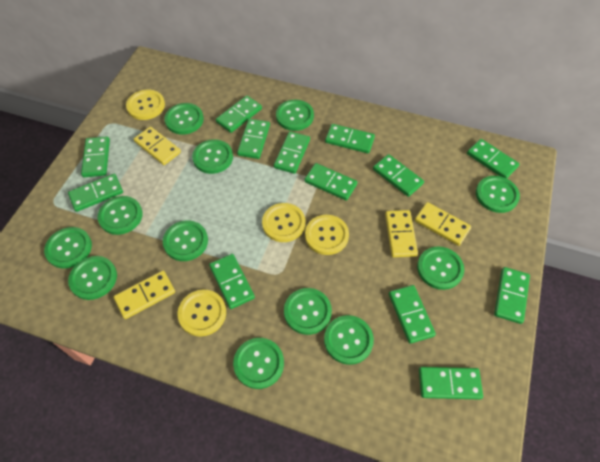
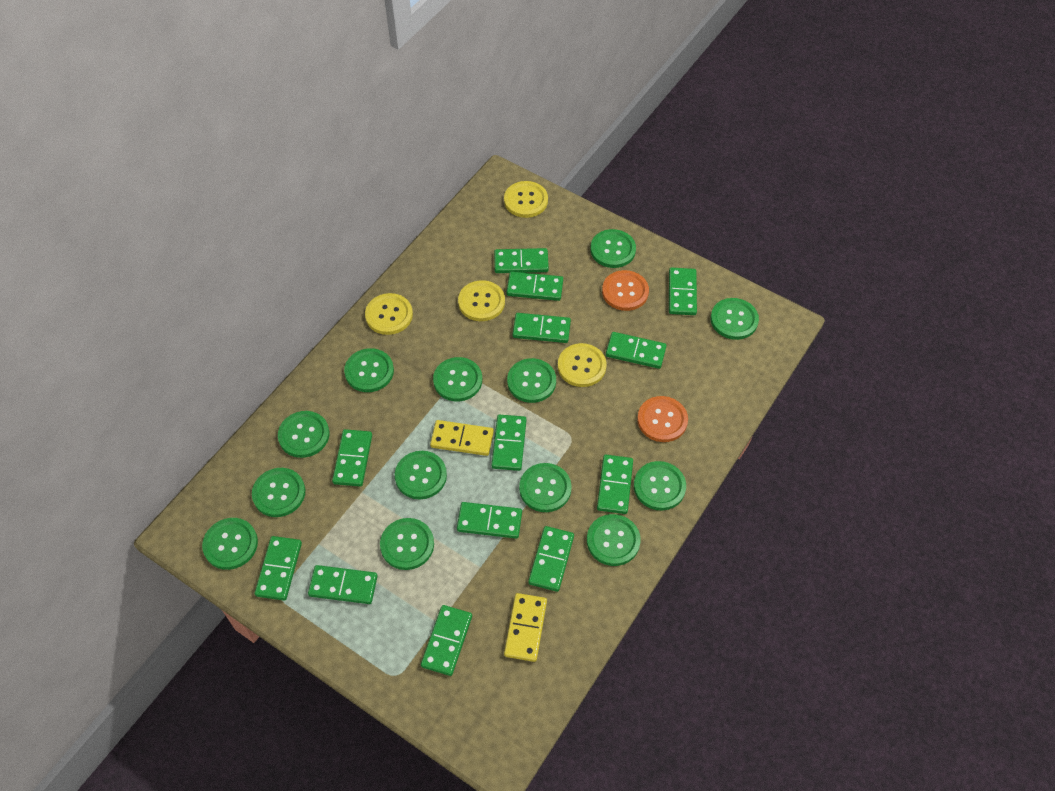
green button: [44,227,92,268] [68,256,117,300] [98,196,143,235] [163,220,208,261] [165,103,204,135] [192,139,233,174] [233,338,284,389] [276,100,314,131] [284,288,332,335] [324,315,374,365] [417,246,464,290] [476,176,520,213] = 12 -> [202,518,258,570] [252,468,305,517] [278,411,330,458] [344,348,394,392] [380,518,434,570] [395,451,447,499] [433,357,482,401] [507,358,556,403] [519,463,572,512] [587,514,641,566] [590,229,636,268] [634,461,686,510] [711,298,759,340] = 13
orange button: none = 0 -> [602,270,649,311] [637,396,688,442] = 2
yellow domino: [114,271,175,319] [134,126,181,165] [385,210,418,257] [415,202,471,246] = 4 -> [430,420,494,456] [504,593,547,662] = 2

